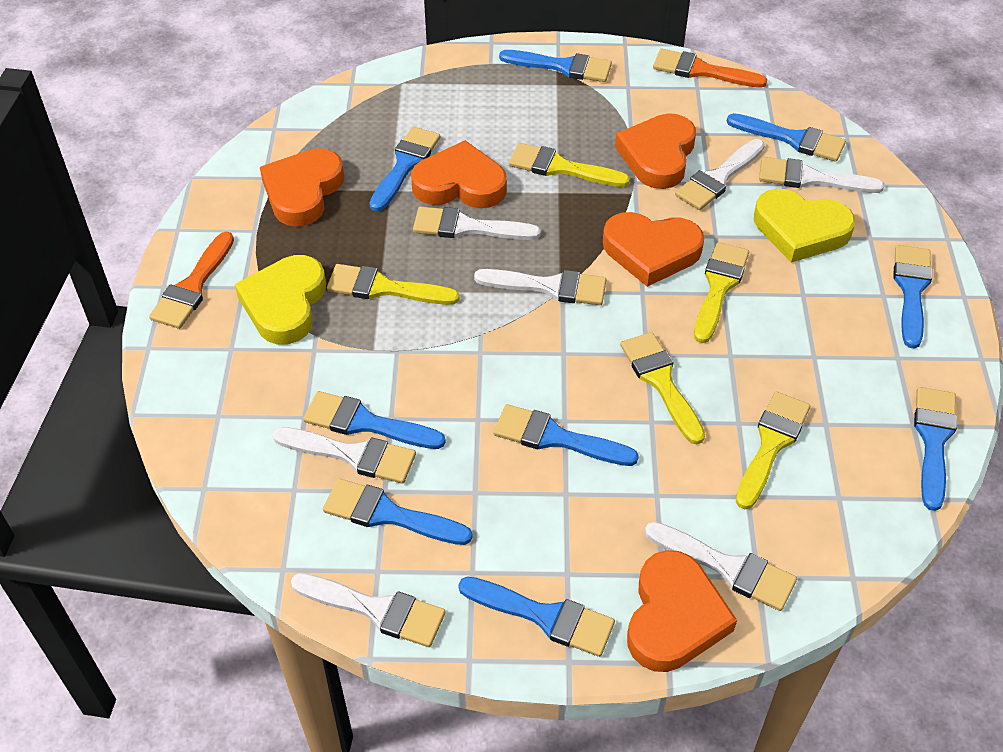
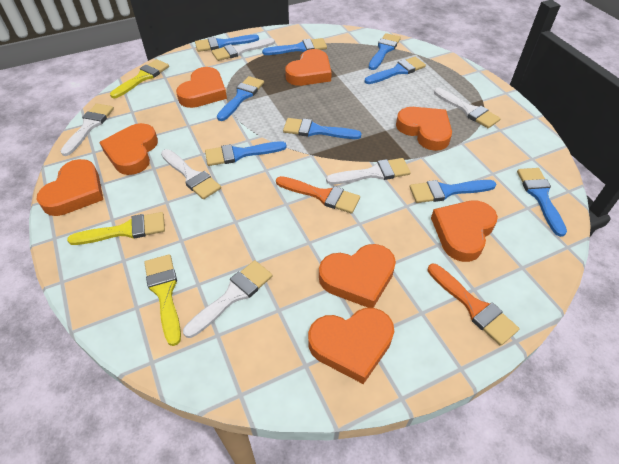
orange heart: [260,148,344,227] [411,140,507,208] [603,212,704,287] [615,113,696,189] [627,550,737,672] = 5 -> [37,159,103,216] [99,123,158,175] [176,67,227,108] [285,49,332,86] [308,308,394,384] [319,244,396,308] [396,107,452,151] [431,201,498,262] = 8
white brush: [272,427,416,484] [291,573,446,647] [413,206,541,240] [474,269,607,305] [645,522,797,611] [675,139,765,210] [759,157,884,193] = 7 -> [60,103,114,156] [161,149,221,199] [183,260,273,338] [212,38,275,61] [326,158,411,184] [434,88,501,128] = 6
yellow brush: [327,264,460,305] [509,143,630,187] [620,332,705,444] [694,242,749,343] [736,392,810,509] = 5 -> [67,212,165,245] [110,59,169,98] [144,254,181,346] = 3
yellow heart: [235,255,326,345] [754,189,855,263] = 2 -> none = 0

